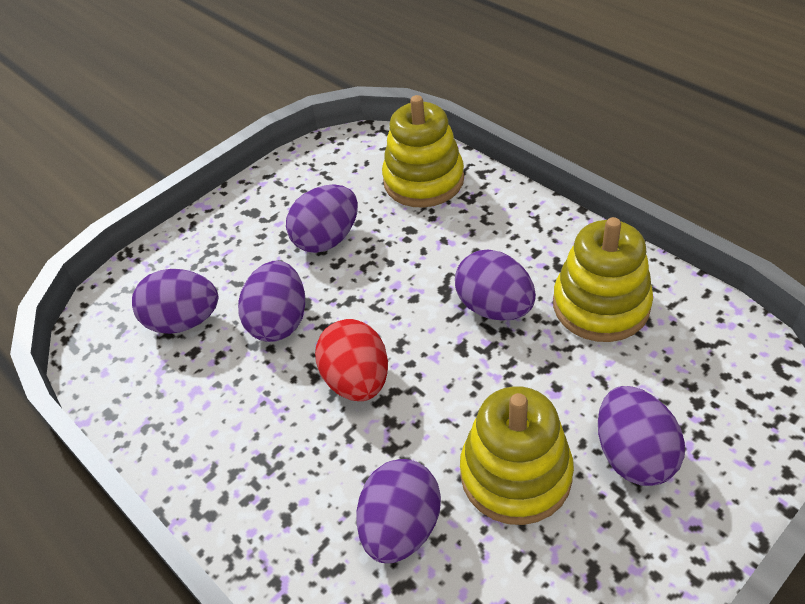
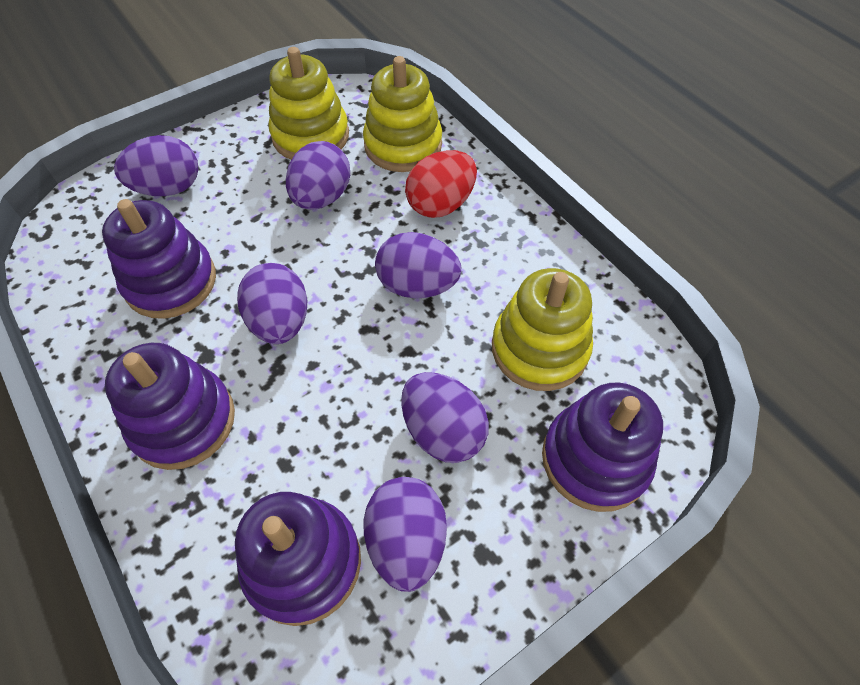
purple stacking toy: none = 0 -> [102,199,216,319] [105,343,235,470] [235,492,361,626] [542,382,663,512] = 4

